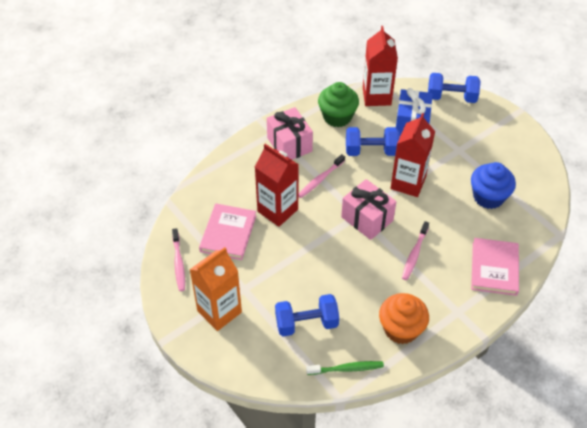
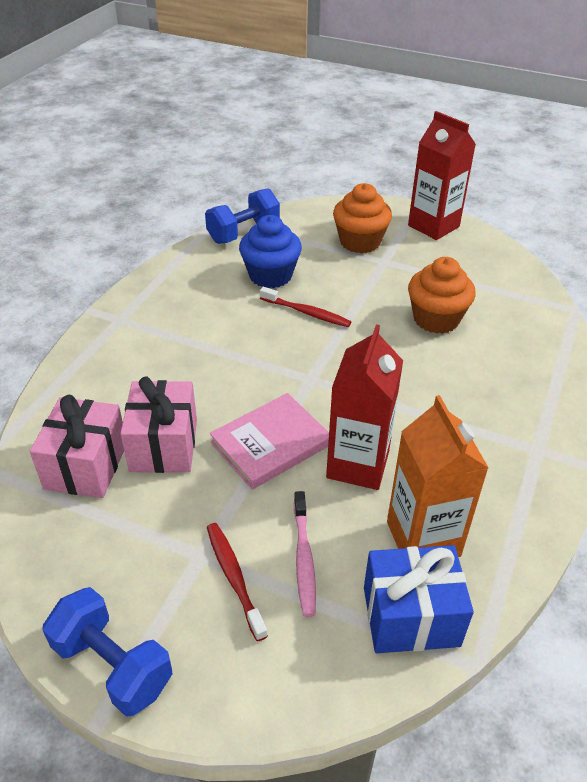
blue dumbbell: [275,294,339,336] [346,127,399,156] [428,73,480,103] = 3 -> [42,587,173,717] [205,188,280,244] = 2
green cupcake: [318,82,359,127] = 1 -> none = 0
green toothbrush: [306,361,384,375] = 1 -> none = 0
orange cupcake: [379,293,429,344] = 1 -> [333,183,392,254] [408,257,476,334] = 2
pink book: [199,203,256,260] [471,238,519,296] = 2 -> [210,393,329,490] = 1
pink toothbrush: [172,228,185,291] [298,154,345,198] [402,221,429,280] = 3 -> [294,491,316,617] = 1
red carton: [255,144,299,227] [363,26,398,106] [390,113,435,197] = 3 -> [326,324,403,490] [408,111,476,240] = 2
red toothbrush: none = 0 -> [207,523,268,641] [260,287,351,327] = 2

